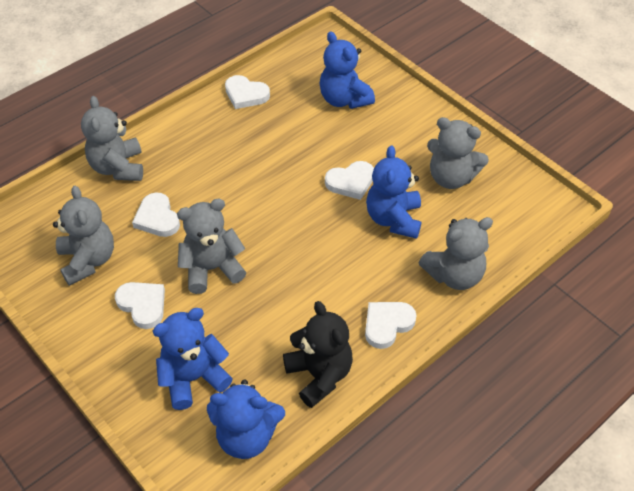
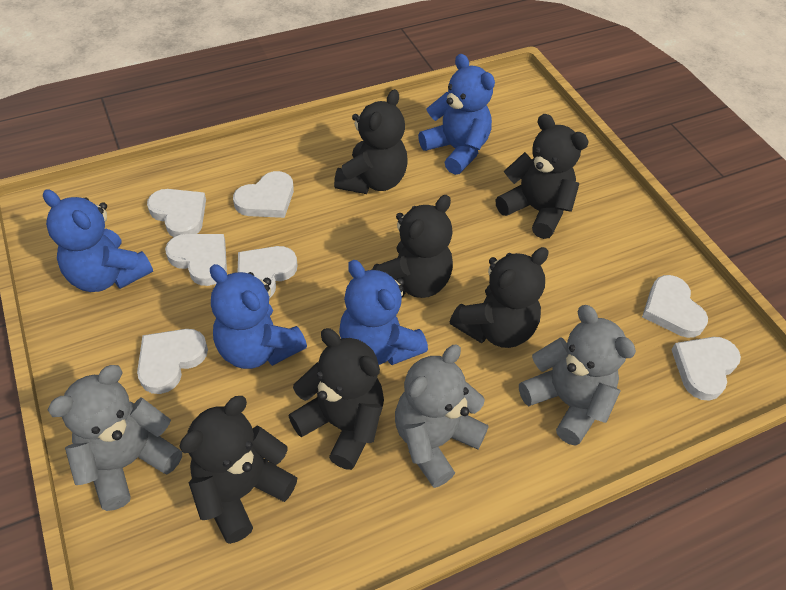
black teddy bear: [283,301,353,408] = 1 -> [179,396,297,544] [289,328,384,470] [334,89,407,194] [372,195,453,298] [450,247,549,348] [496,114,589,239] = 6
grey teddy bear: [53,186,114,286] [81,96,143,181] [177,199,246,294] [419,217,493,290] [427,117,489,189] = 5 -> [48,365,182,511] [395,345,489,488] [519,305,636,446] = 3
white heart: [115,282,165,329] [132,192,180,237] [225,75,270,109] [325,161,374,200] [365,302,417,349] = 5 -> [137,329,208,394] [147,189,206,237] [165,234,227,286] [233,171,294,218] [238,246,297,298] [642,275,708,338] [671,337,741,401] = 7

